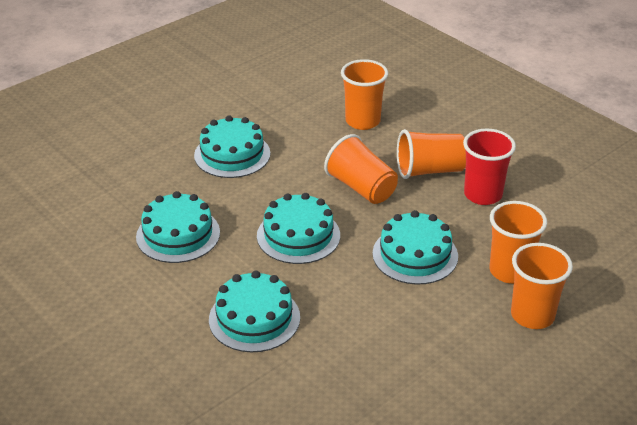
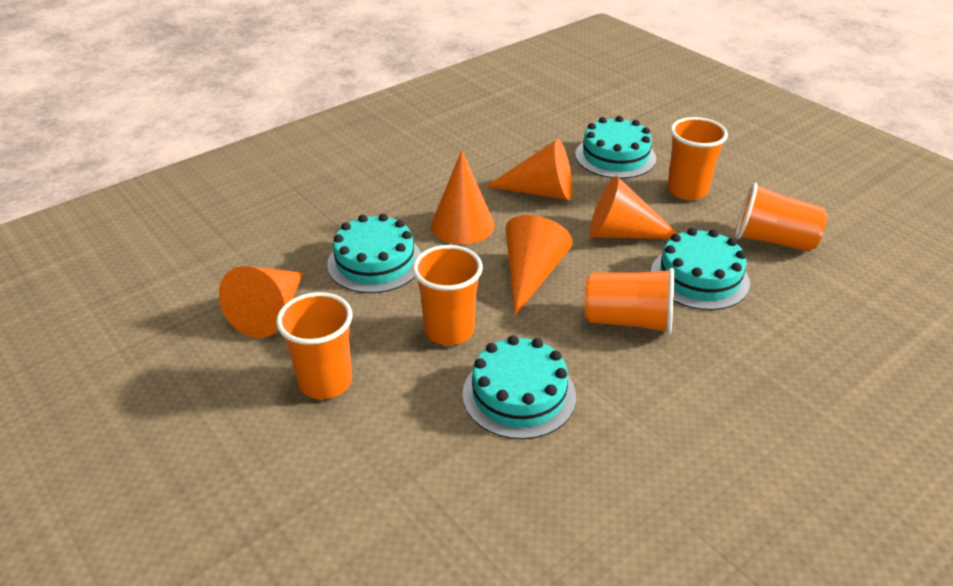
orange cone: none = 0 -> [219,266,304,338] [431,150,495,245] [486,139,573,200] [505,215,573,316] [589,176,678,239] = 5
red cup: [463,129,516,205] = 1 -> none = 0
turquoise cake: [136,191,220,263] [194,115,271,178] [209,271,300,352] [257,193,340,264] [372,210,458,285] = 5 -> [327,214,421,293] [462,335,576,439] [575,116,656,179] [651,228,750,310] = 4

